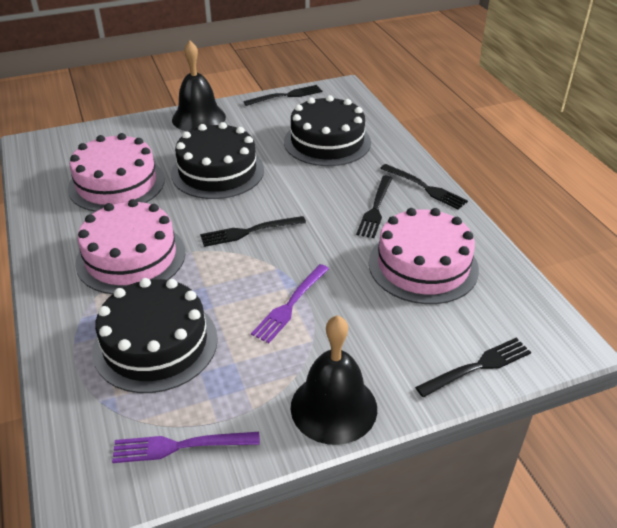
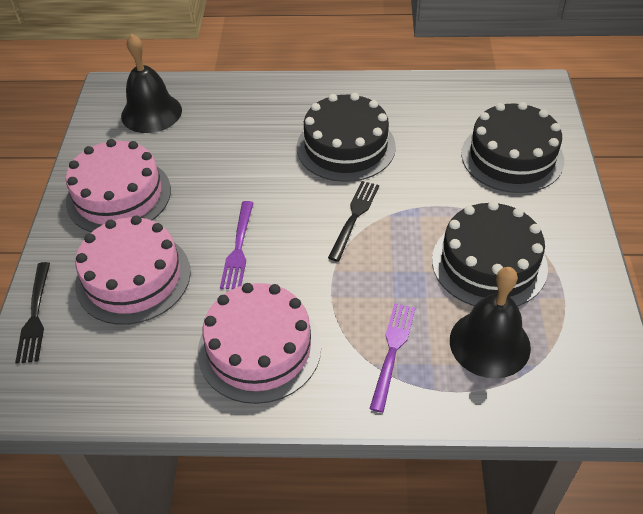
black fork: [200,216,306,247] [243,85,322,106] [356,176,392,238] [380,164,468,209] [415,338,531,397] = 5 -> [15,262,50,364] [328,181,379,262] = 2

